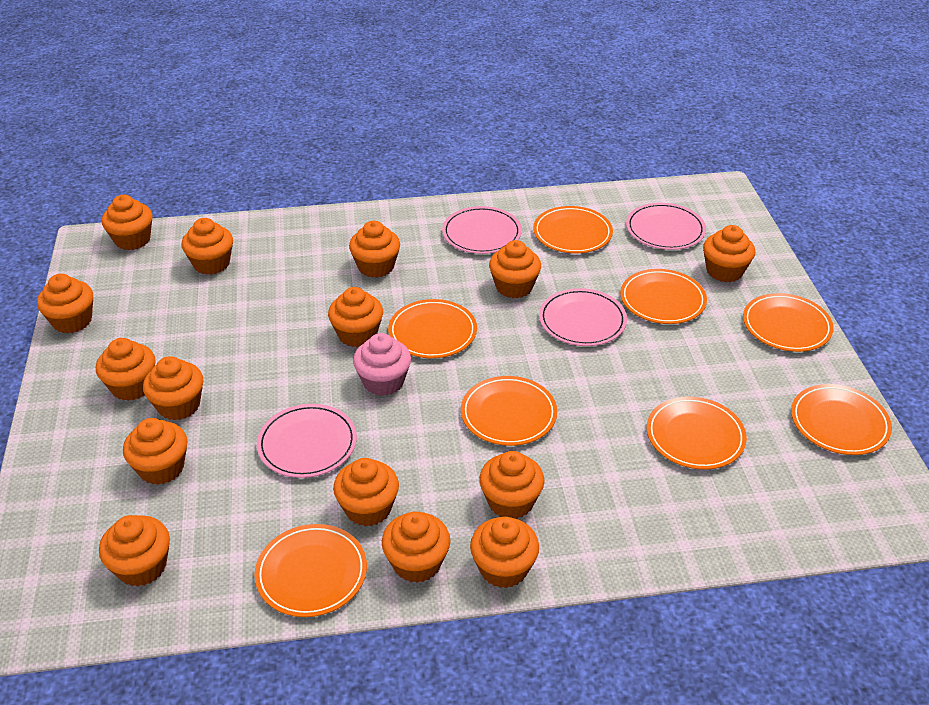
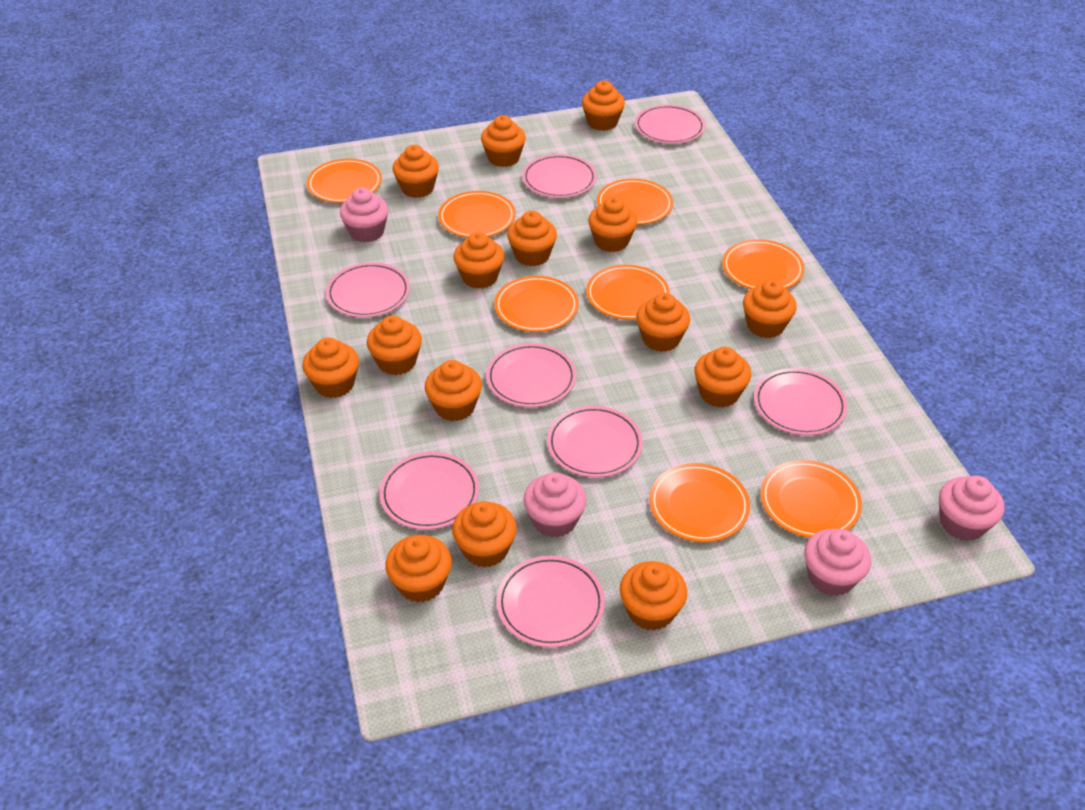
pink cupcake: [353,333,411,396] = 1 -> [340,188,389,242] [523,472,586,538] [804,529,871,596] [939,475,1005,541] = 4
pink plate: [257,404,357,478] [442,206,522,254] [539,288,627,346] [626,203,706,250] = 4 -> [326,262,410,317] [379,452,479,530] [486,343,576,407] [497,556,605,648] [522,154,597,198] [547,406,643,478] [635,105,705,144] [754,368,848,435] = 8

